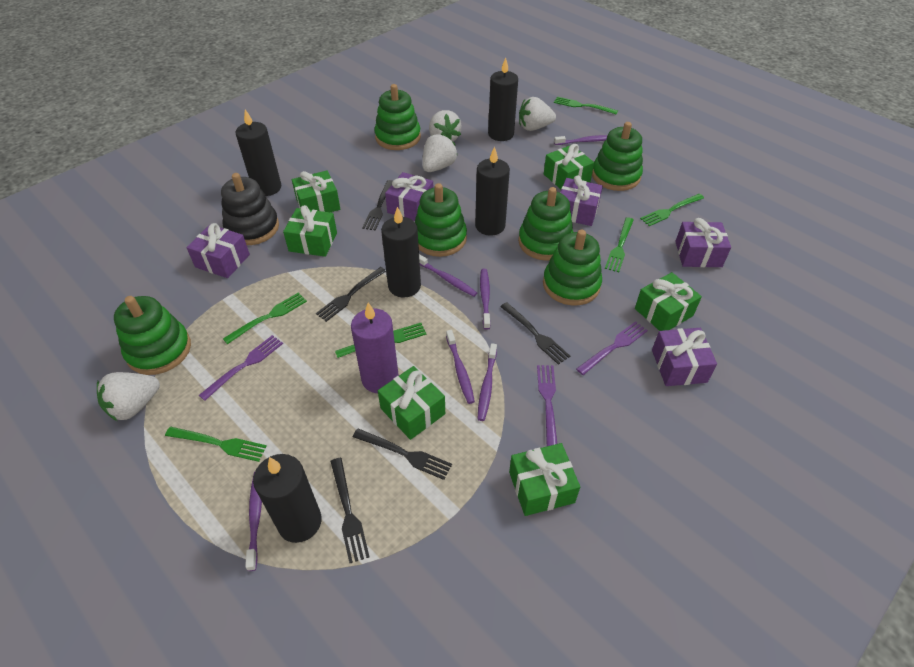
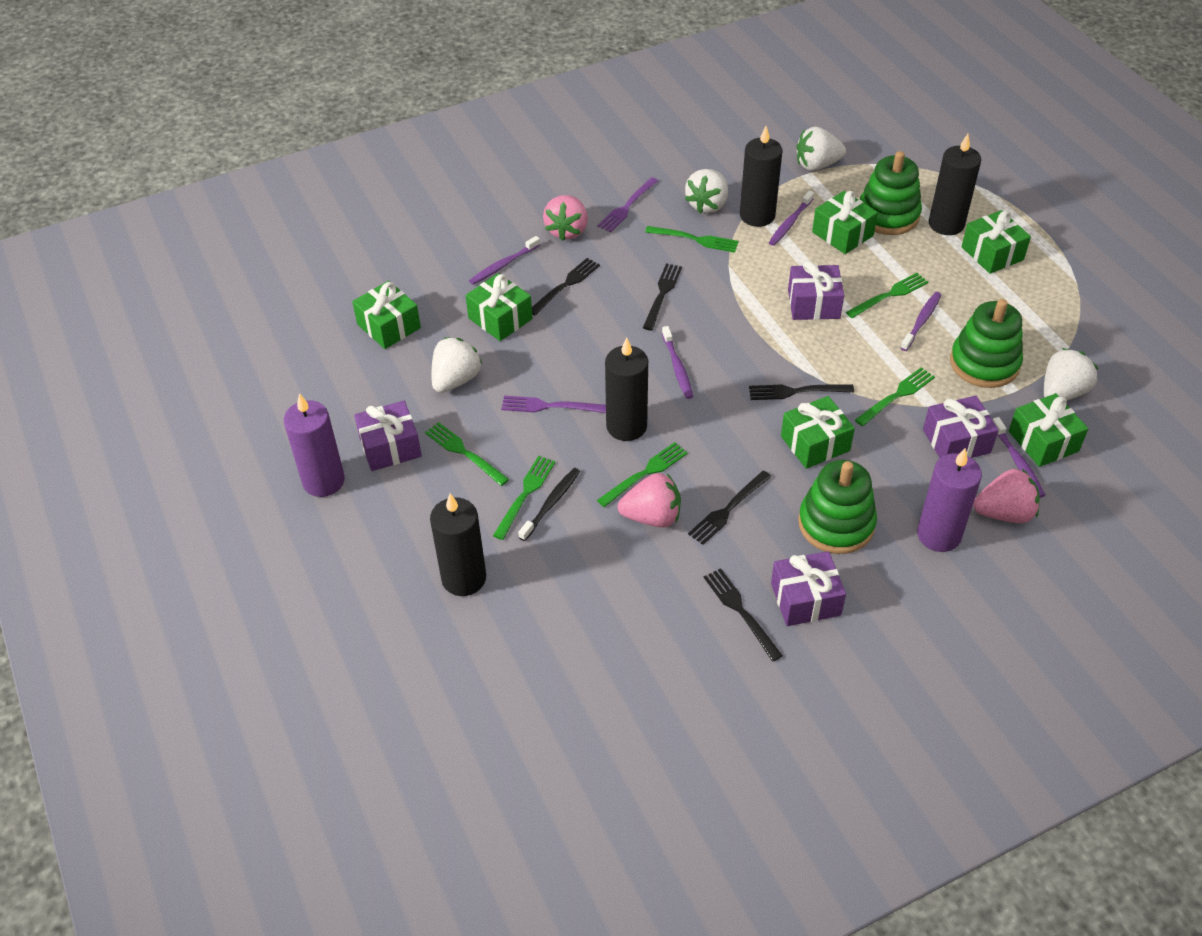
black candle: [236,109,281,196] [253,454,322,543] [381,207,421,298] [475,146,510,236] [488,58,518,141] = 5 -> [430,494,486,596] [605,337,648,441] [740,126,782,227] [929,134,981,235] = 4
black stacking toy: [221,173,279,245] = 1 -> none = 0
black toothbrush: none = 0 -> [518,468,580,541] = 1
green stacking toy: [114,296,191,375] [374,84,421,150] [415,183,467,257] [518,187,573,261] [543,230,602,305] [592,122,643,191] = 6 -> [798,460,877,554] [859,151,922,235] [950,299,1023,388] = 3
pink strawberry: none = 0 -> [543,195,588,241] [618,473,681,527] [973,469,1039,523] = 3
purple candle: [351,303,399,393] = 1 -> [284,393,345,497] [917,448,982,552] = 2
purple fork: [199,335,283,401] [537,365,557,446] [576,321,648,375] = 3 -> [501,396,606,413] [598,177,658,232] = 2
purple gift: [186,223,250,278] [385,172,433,221] [560,176,603,226] [652,328,717,386] [675,218,731,267] = 5 -> [354,401,422,471] [771,551,846,626] [788,261,844,320] [923,396,999,458] = 4
purple toothbrush: [245,472,262,571] [419,254,477,297] [446,330,475,404] [478,343,497,421] [480,269,491,330] [554,135,608,145] = 6 -> [469,236,540,285] [662,326,693,399] [769,190,814,246] [901,292,941,351] [993,417,1045,498] = 5

